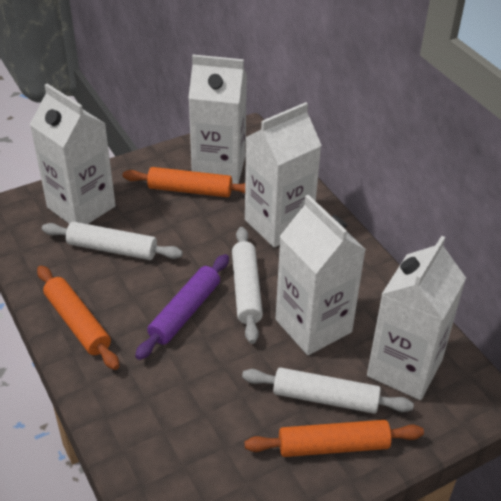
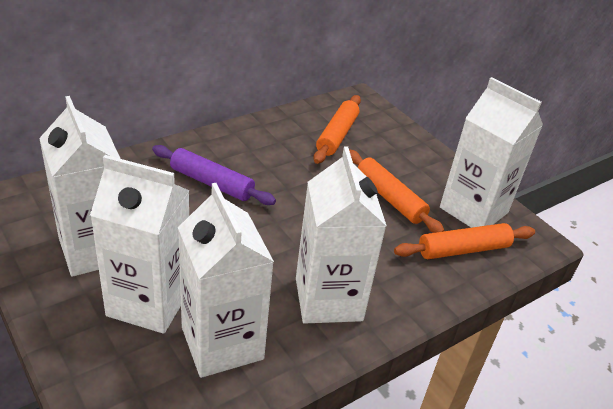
white rolling pin: [42,222,183,260] [232,227,263,344] [242,367,414,414] = 3 -> none = 0

